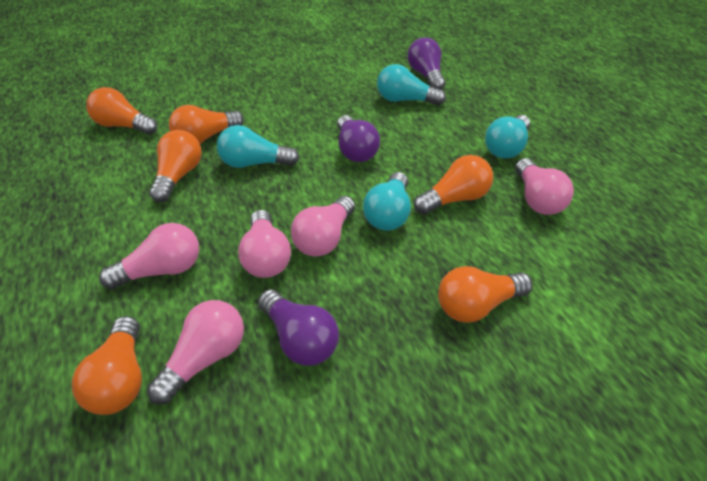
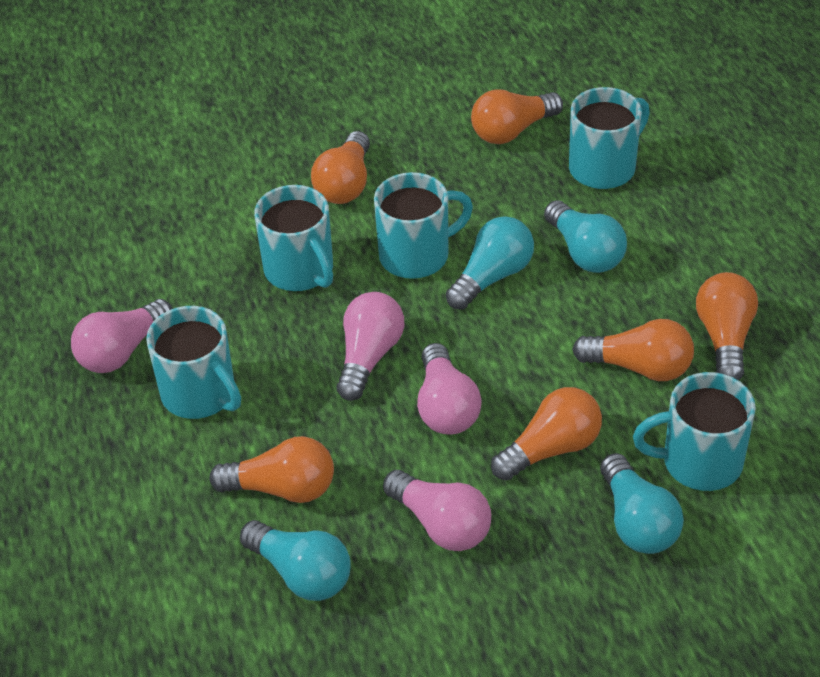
pink light bulb: [99,223,199,289] [147,300,244,404] [238,210,291,278] [291,196,355,257] [515,158,574,215] = 5 -> [71,299,173,373] [337,292,404,401] [383,470,491,551] [417,343,482,435] = 4
purple light bulb: [258,290,339,366] [337,115,380,162] [408,37,445,90] = 3 -> none = 0
turquoise mug: none = 0 -> [146,306,241,419] [254,185,333,291] [374,172,473,279] [569,87,650,189] [633,372,756,491] = 5

